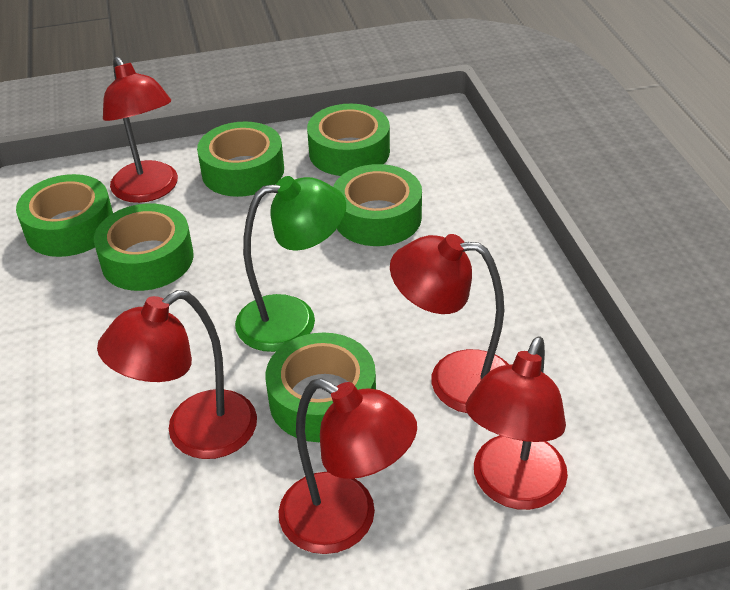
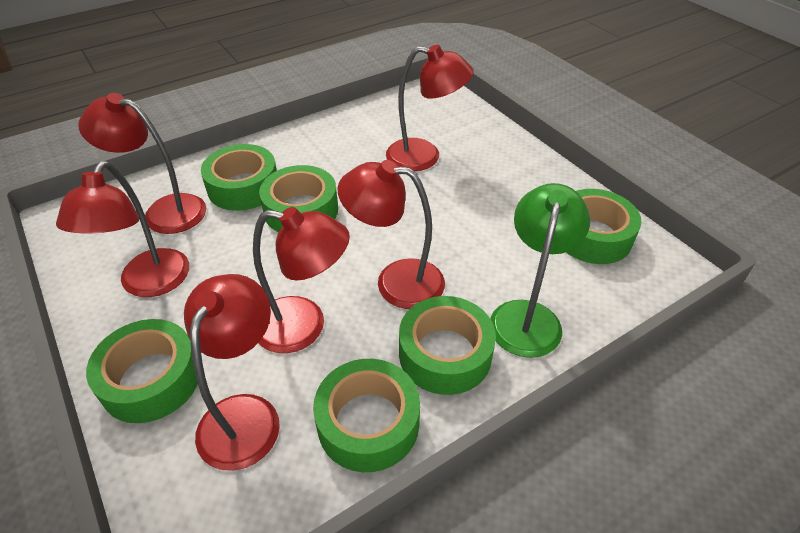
red lamp: [97,290,257,459] [103,57,178,203] [278,378,417,554] [390,234,509,413] [466,337,568,510] = 5 -> [56,161,189,297] [78,93,206,234] [184,274,280,471] [253,207,350,353] [338,160,445,309] [386,44,474,171] = 6

